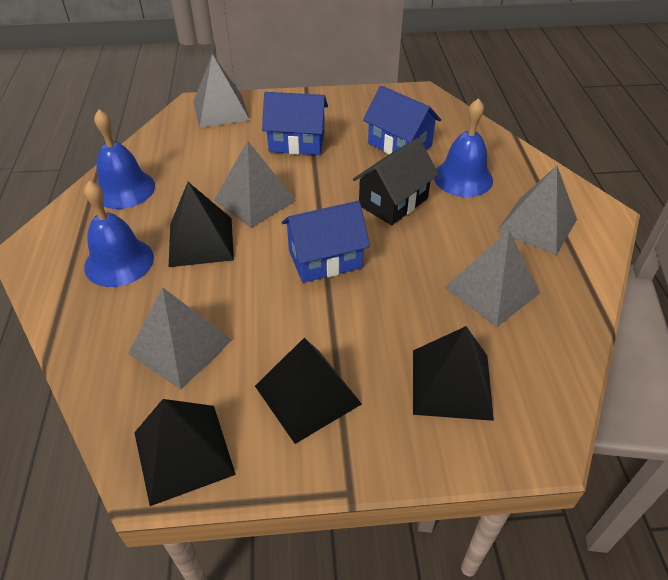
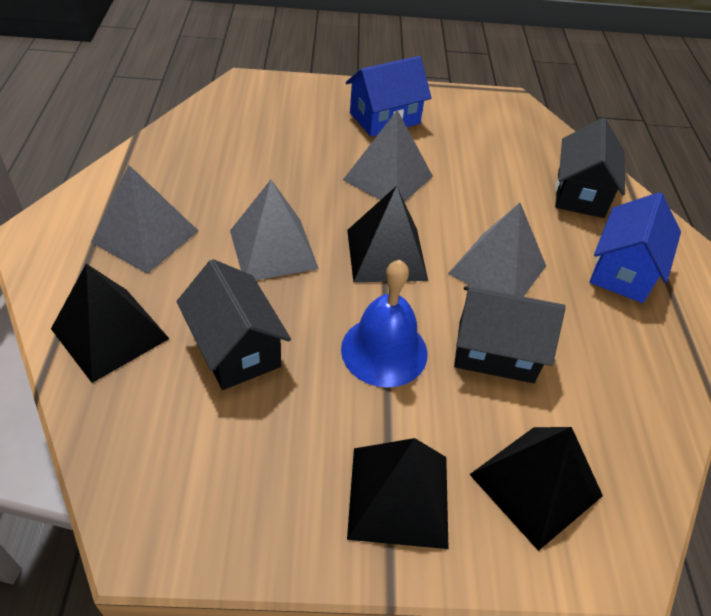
black house: [353,138,439,225] = 1 -> [176,259,291,390] [454,286,565,383] [555,118,625,218] = 3
blue bell: [84,181,154,287] [94,109,155,209] [434,98,493,197] = 3 -> [341,260,428,388] = 1
blue house: [262,92,328,155] [281,201,370,283] [363,86,441,154] = 3 -> [346,56,432,137] [590,192,681,303] = 2
grey pyramid: [128,287,233,390] [193,54,250,128] [214,141,296,228] [444,230,540,327] [497,166,577,255] = 5 -> [91,165,198,274] [230,180,319,280] [343,110,433,202] [448,203,546,297] = 4

